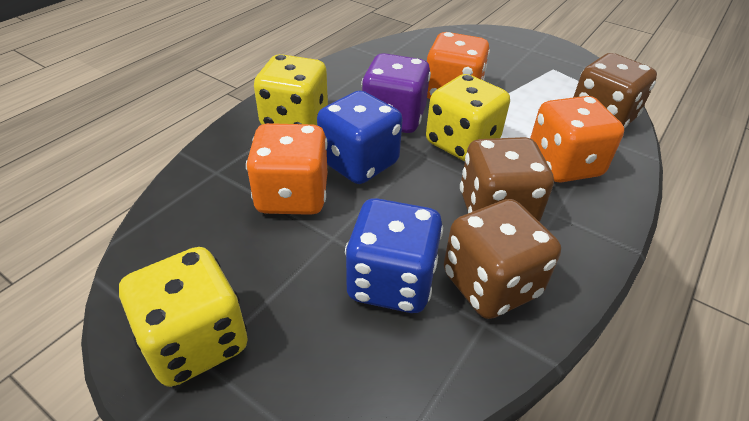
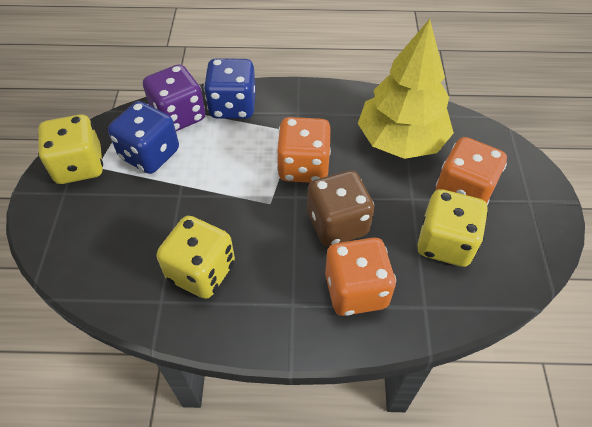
brown dice: [444,199,561,319] [460,137,554,222] [573,53,657,128] = 3 -> [307,170,374,246] = 1
yellow tree: none = 0 -> [358,19,454,159] = 1

